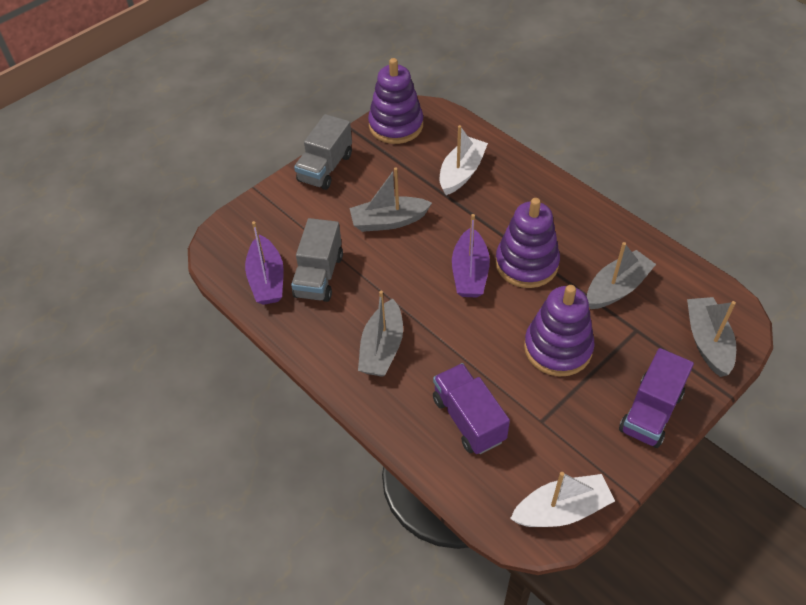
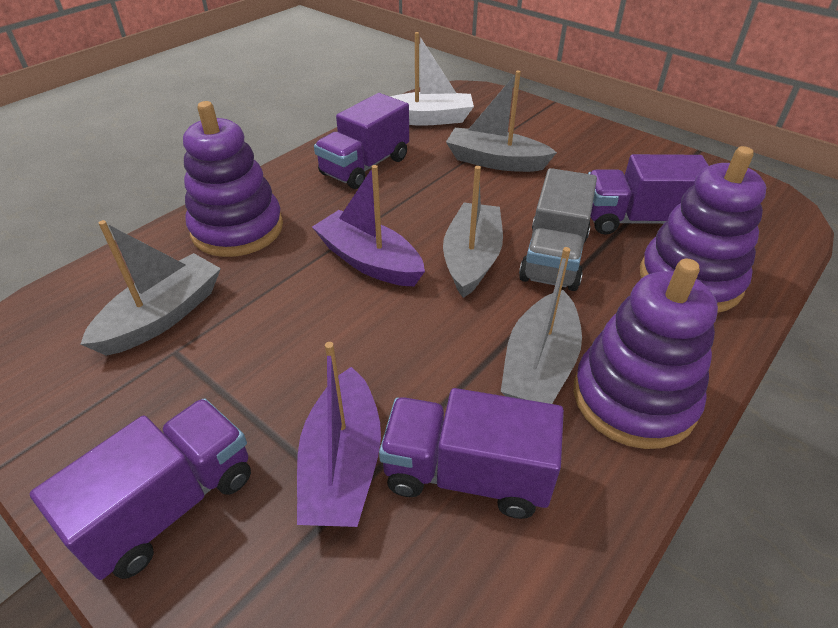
grey truck: [291,218,343,302] [294,114,352,190] = 2 -> [519,168,597,291] = 1
purple truck: [433,363,510,454] [619,348,694,448] = 2 -> [30,398,251,580] [314,93,409,189] [379,388,564,519] [588,154,709,235] = 4
white boat: [439,125,488,195] [510,472,615,527] = 2 -> [390,32,474,126] = 1

